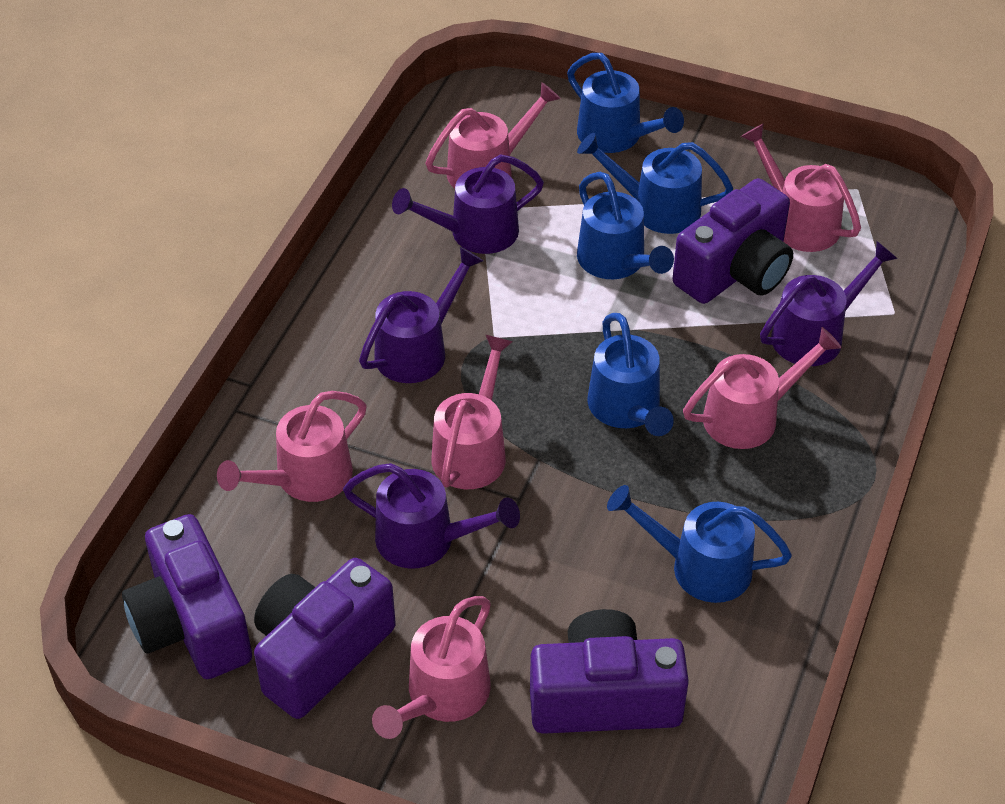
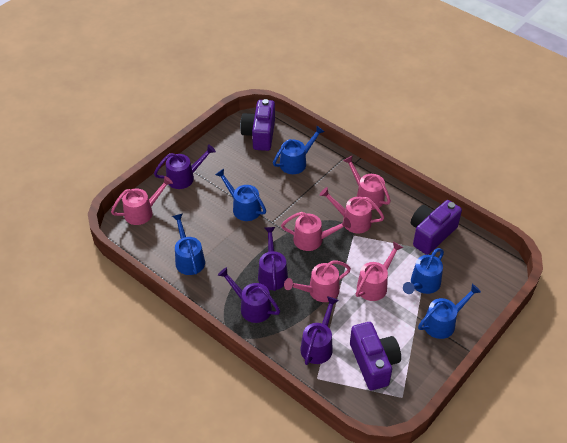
purple camera: [122,514,252,679] [254,558,396,719] [530,609,689,734] [673,178,793,304] = 4 -> [240,99,275,151] [350,322,401,390] [411,200,462,255] = 3

